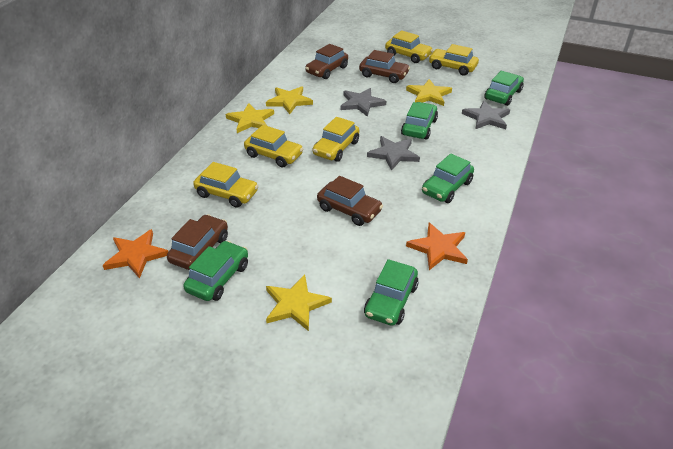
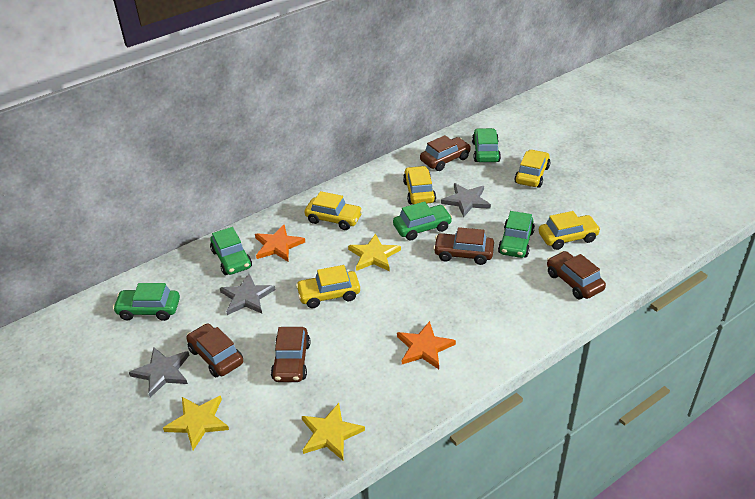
brown car: [167,214,228,270] [305,44,348,79] [317,176,383,226] [359,50,410,83] = 4 -> [186,323,243,377] [271,327,310,382] [420,135,471,171] [433,227,494,265] [547,251,606,299] = 5
yellow star: [226,103,274,133] [266,86,313,114] [266,275,332,331] [406,79,452,106] = 4 -> [163,396,229,450] [302,403,365,460] [348,234,401,271] = 3

